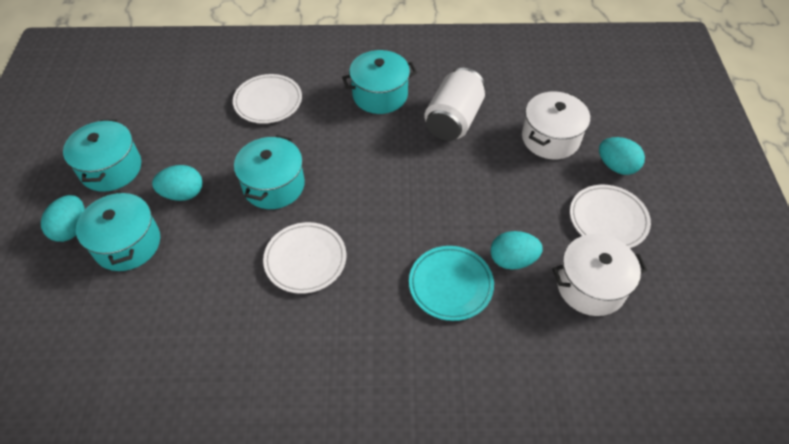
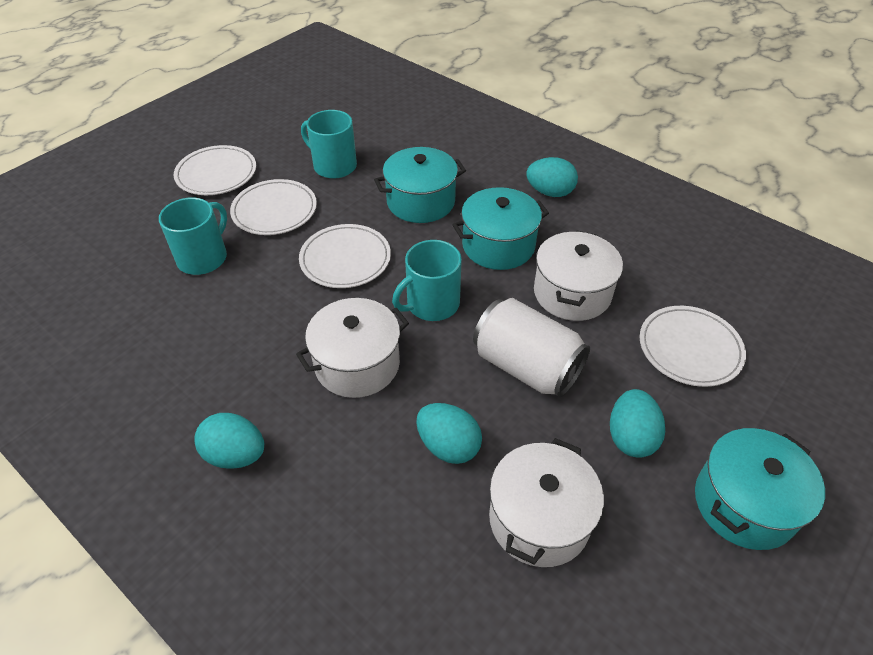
turquoise mug: none = 0 -> [159,197,227,275] [301,110,357,179] [392,240,462,321] = 3
turquoise plate: [409,246,494,321] = 1 -> none = 0
turquoise pot: [63,119,141,192] [76,190,160,271] [234,135,305,209] [342,50,417,114] = 4 -> [374,147,466,223] [452,187,549,270] [695,428,825,550] = 3
white plate: [233,74,302,124] [263,222,346,294] [570,185,651,248] = 3 -> [174,145,256,195] [230,179,317,235] [299,224,391,288] [640,306,746,387] = 4
white pot: [522,92,590,159] [552,234,648,316] = 2 -> [296,298,409,398] [489,438,604,567] [534,231,623,321] = 3

